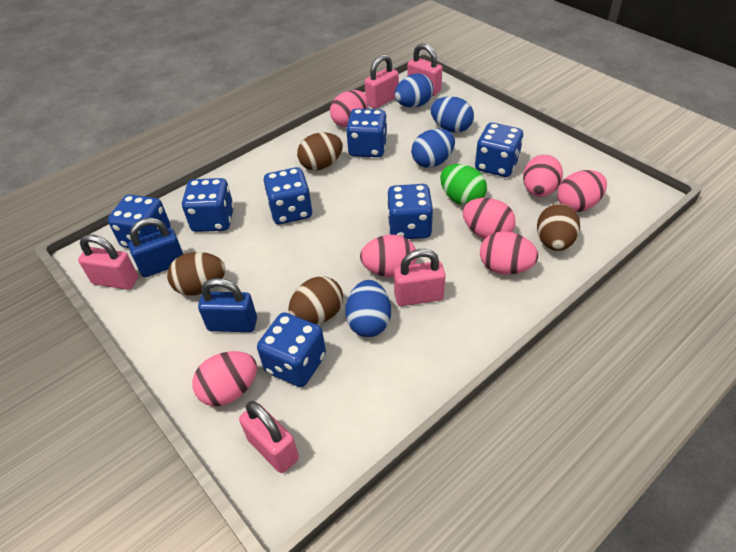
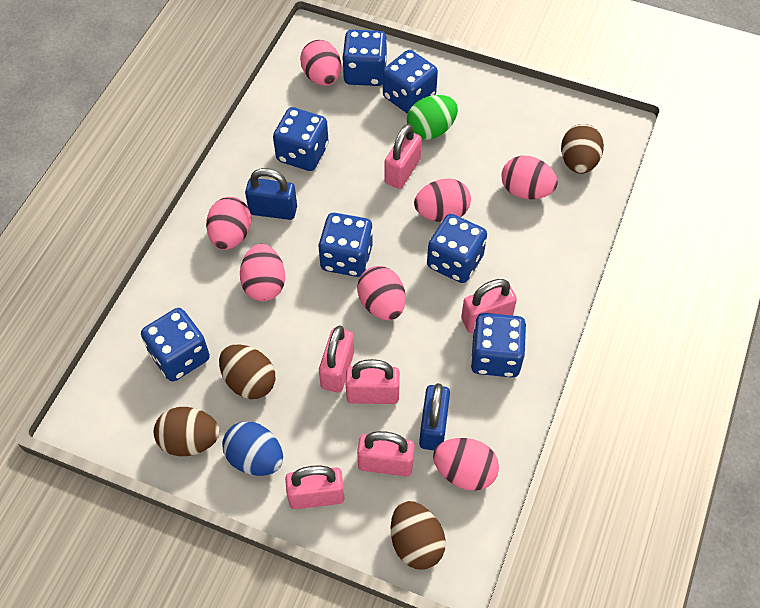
blue egg: [345,280,391,337] [395,74,434,108] [411,129,455,168] [431,96,474,133] = 4 -> [222,421,283,476] = 1
pink padlock: [78,234,138,290] [239,401,299,473] [365,54,399,109] [394,249,446,306] [407,43,442,96] = 5 -> [285,465,344,509] [319,325,354,393] [346,359,400,404] [357,431,415,477] [384,124,422,189] [461,279,517,333] = 6

